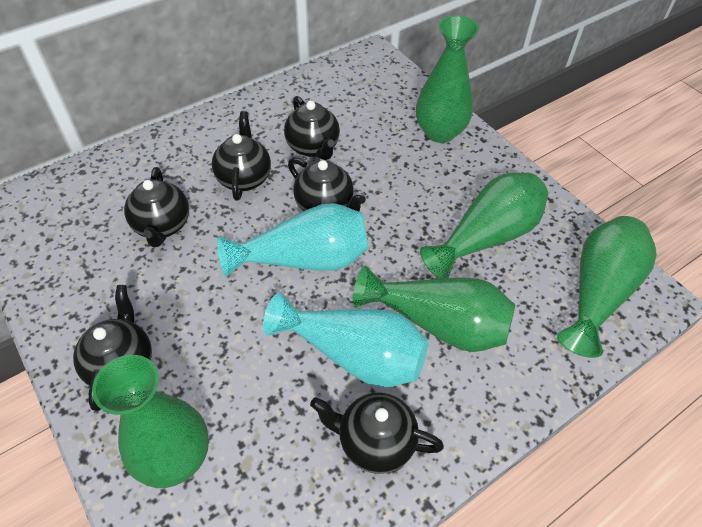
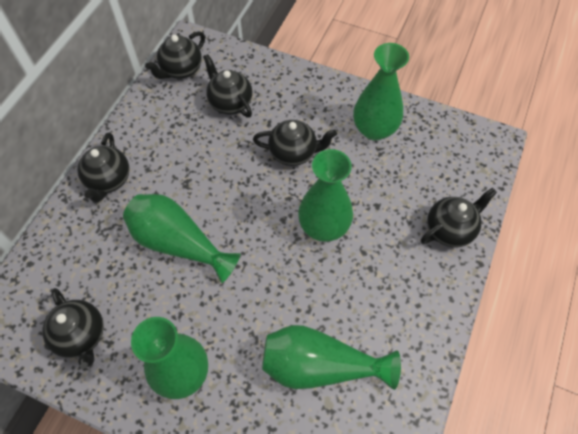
turquoise vase: [217,203,368,277] [263,292,428,388] = 2 -> none = 0

